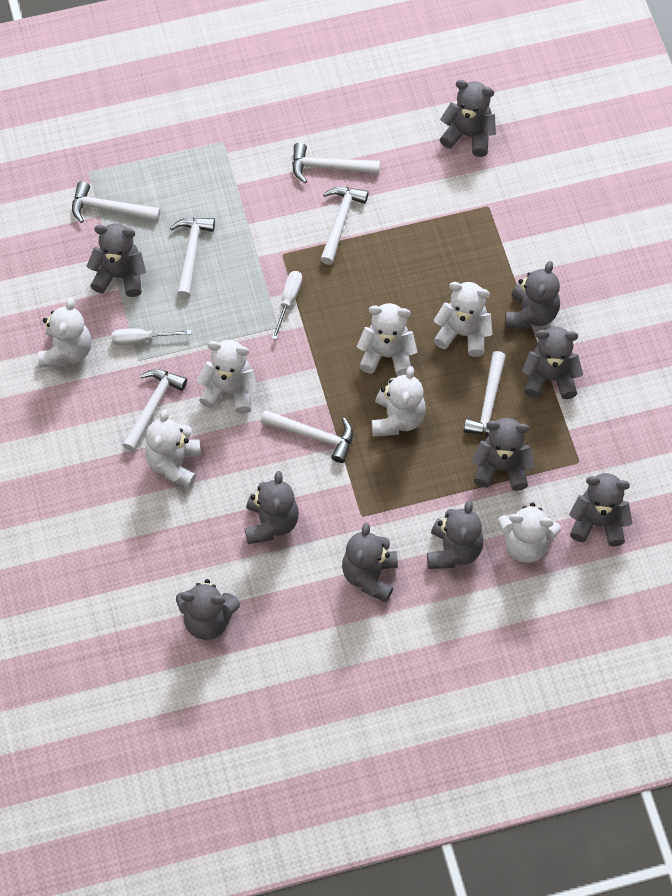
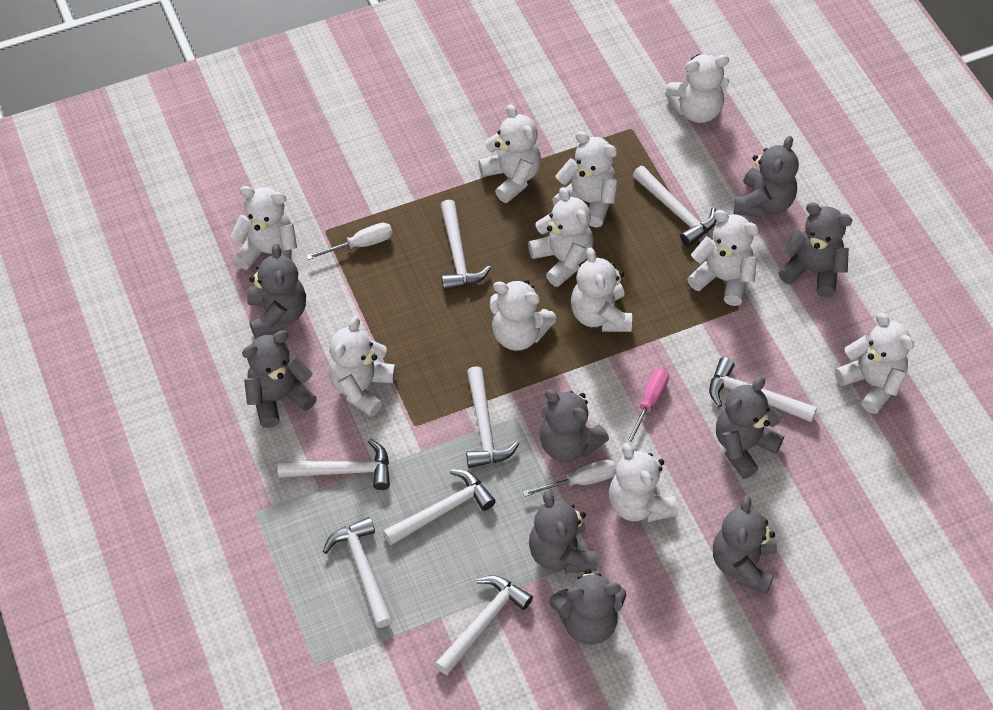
grey teddy bear: [87,223,146,297] [176,579,240,640] [245,471,299,544] [342,523,398,602] [427,500,483,569] [440,80,496,157] [472,418,534,491] [505,261,560,329] [522,327,583,399] [569,473,632,547] = 10 -> [242,330,317,428] [247,244,306,339] [529,491,597,573] [540,389,609,462] [549,569,626,645] [713,496,777,594] [716,378,784,479] [734,136,799,218] [778,202,852,297] = 9
pink screwdriver: none = 0 -> [626,368,669,446] = 1
white hammer: [72,181,160,223] [123,369,187,452] [170,218,215,298] [261,410,353,463] [292,143,380,183] [320,187,369,265] [464,351,506,435] = 7 -> [277,439,390,490] [323,517,393,628] [383,469,496,545] [435,576,533,675] [440,200,491,291] [466,366,519,468] [633,166,717,247] [709,357,817,422] = 8
white teddy bear: [39,298,92,367] [145,409,201,489] [197,340,257,414] [357,303,417,376] [371,366,426,436] [433,282,493,357] [498,502,561,563] = 7 -> [230,186,297,270] [328,316,396,417] [478,104,541,203] [490,280,556,351] [528,187,594,287] [552,131,618,228] [571,248,632,332] [609,443,678,523] [665,54,729,123] [687,210,759,306] [835,313,914,414] = 11

